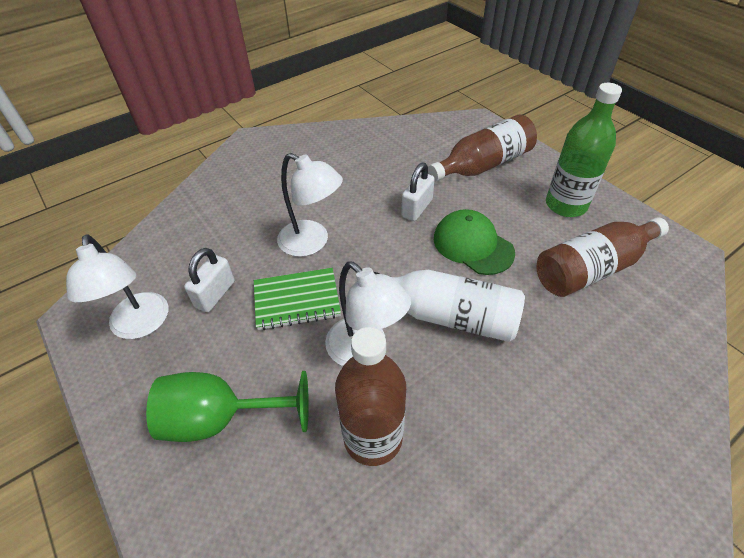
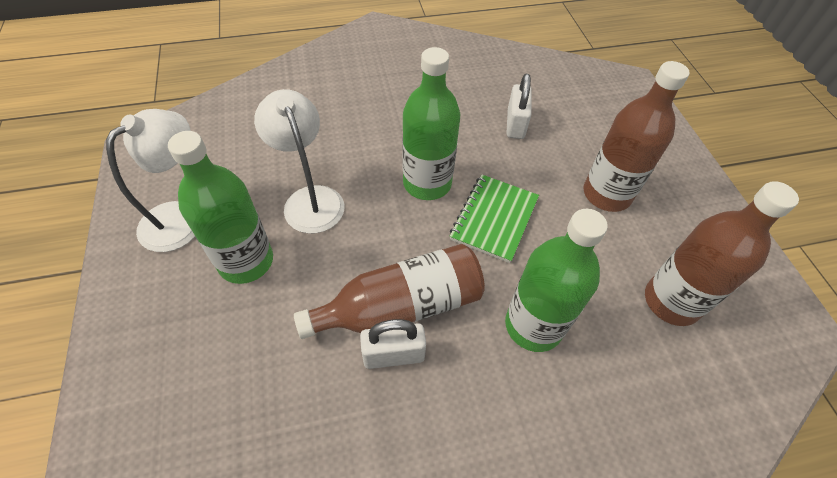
green bottle: [546,83,622,217] = 1 -> [168,131,273,284] [402,47,460,200] [505,209,608,352] = 3
green cap: [434,209,515,275] = 1 -> none = 0
green goblet: [146,371,309,442] = 1 -> none = 0
white bottle: [374,270,525,342] = 1 -> none = 0
white lamp: [66,234,169,339] [277,153,343,257] [325,261,411,366] = 3 -> [106,109,195,252] [254,89,345,234] = 2

